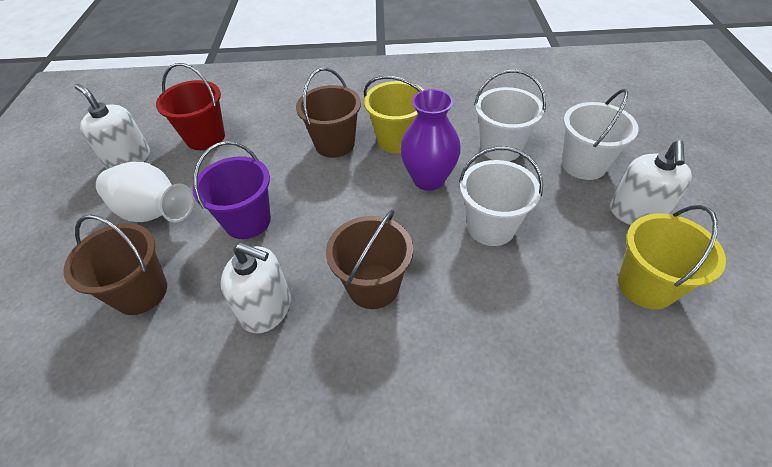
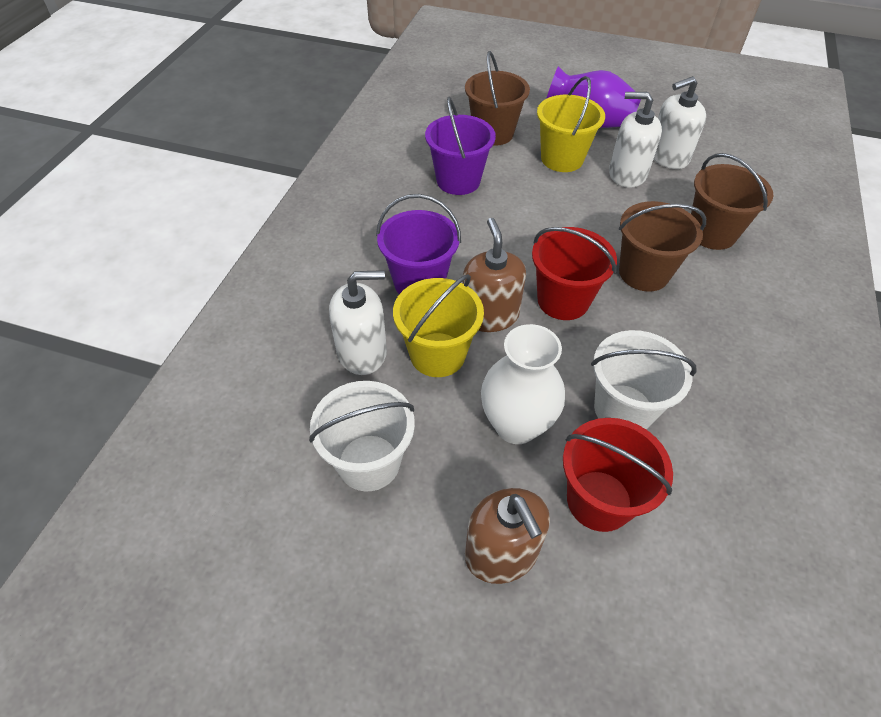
brown soap dispenser: none = 0 -> [462,218,526,332] [465,488,550,584] = 2
purple bucket: [192,141,271,239] = 1 -> [376,194,461,294] [425,97,496,195] = 2
red bucket: [156,63,225,150] = 1 -> [532,227,617,320] [563,418,673,532] = 2
white bucket: [459,146,543,246] [474,69,546,161] [562,89,638,180] = 3 -> [309,381,415,492] [591,330,697,429] = 2

